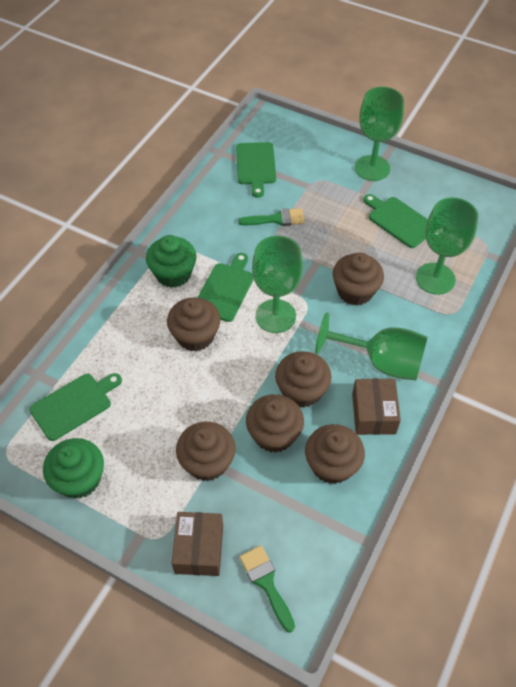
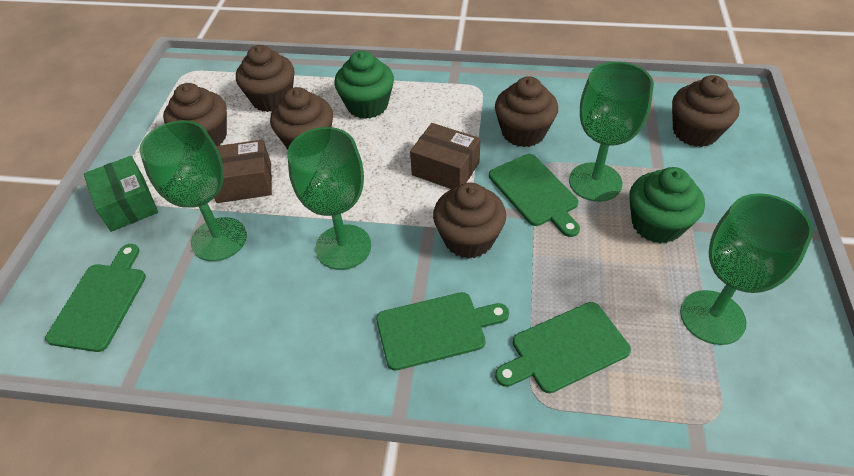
green box: none = 0 -> [84,156,158,232] = 1
green brush: [238,208,305,226] [239,545,295,633] = 2 -> none = 0

